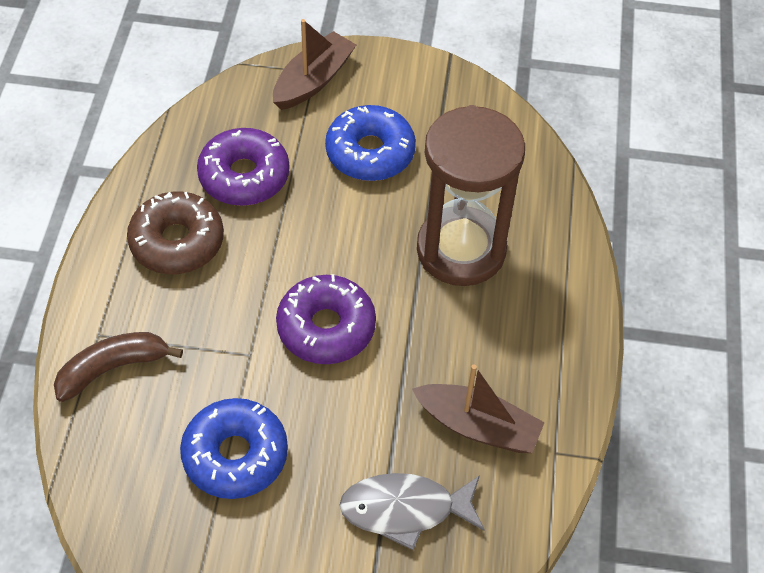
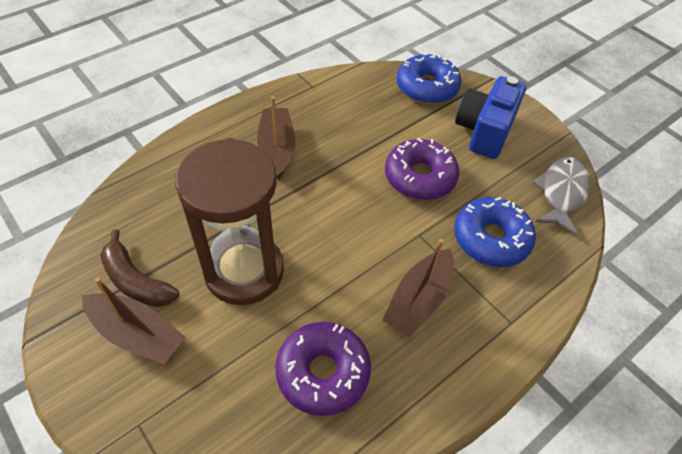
blue camera: none = 0 -> [455,76,526,159] = 1
brown boat: [273,19,356,110] [412,364,545,453] = 2 -> [82,277,186,364] [257,96,295,180] [382,239,454,337] = 3
brown donut: [127,192,224,274] = 1 -> none = 0

